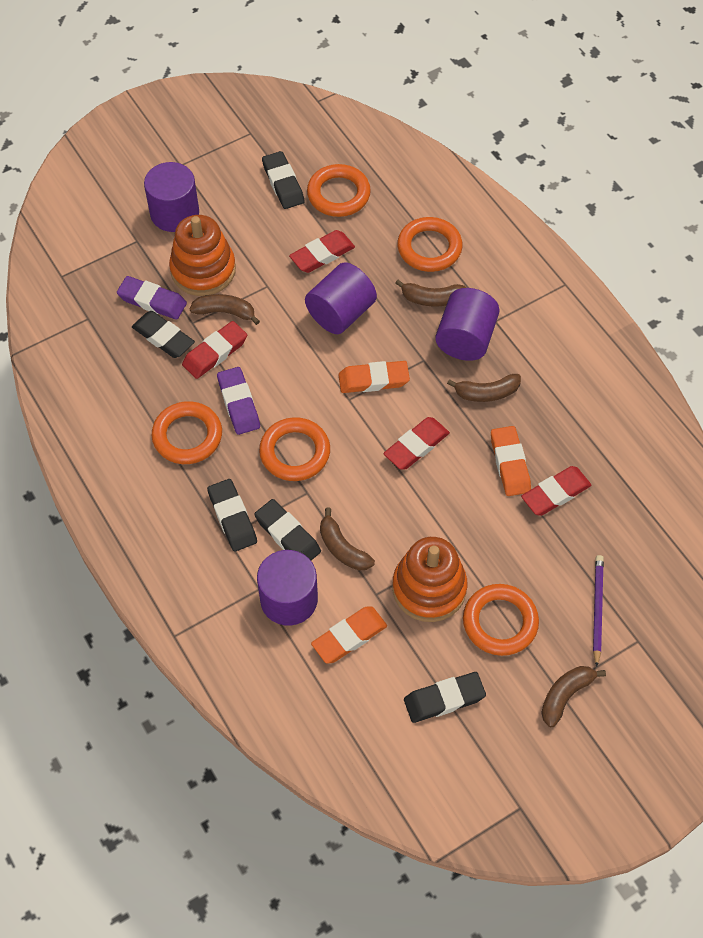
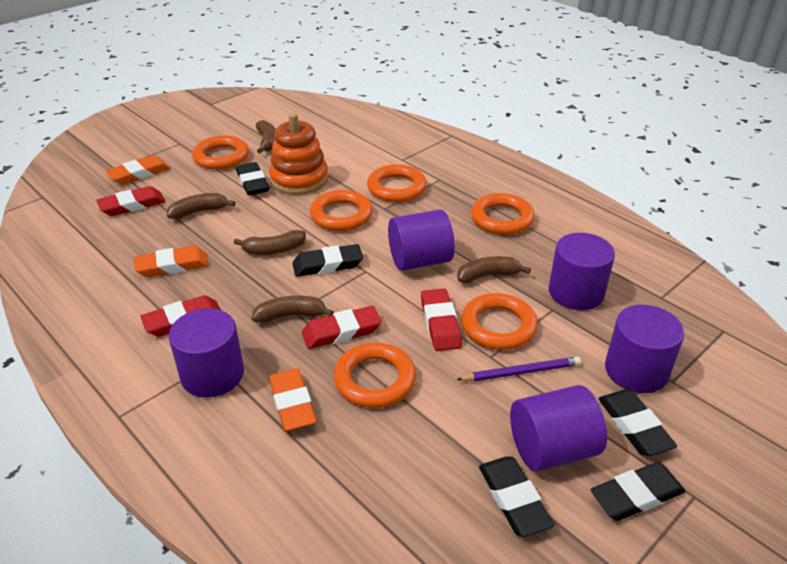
orange ring: [152,401,222,464] [259,417,330,481] [307,164,371,217] [397,217,463,272] [463,584,539,656] = 5 -> [192,135,249,170] [310,190,373,231] [334,342,416,408] [367,164,427,202] [461,293,538,350] [471,193,535,235] = 6
orange stacking toy: [169,215,236,296] [392,537,467,622] = 2 -> [269,113,328,195] = 1
purple cylinder: [144,162,199,232] [257,550,318,626] [305,262,377,334] [435,288,500,361] = 4 -> [168,308,244,398] [388,209,455,271] [510,385,607,471] [549,233,615,310] [605,305,684,393] = 5
purple eraser: [117,276,187,320] [217,367,260,435] = 2 -> none = 0

